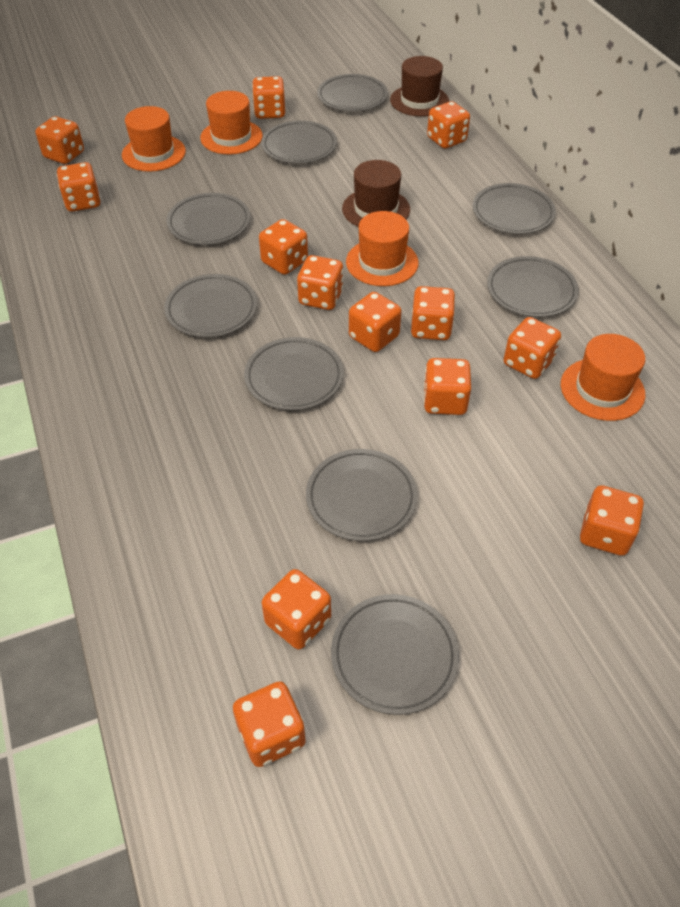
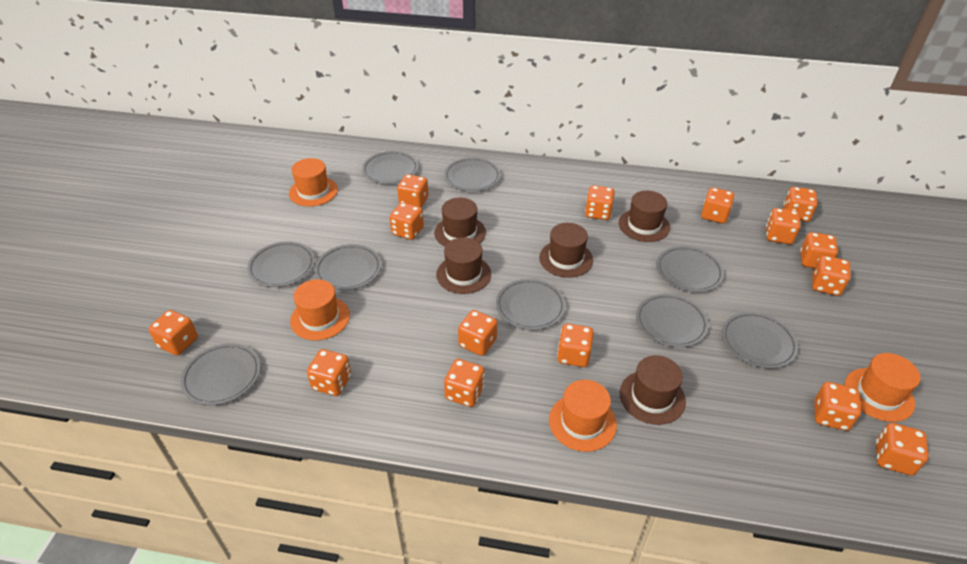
brown hat: [342,160,410,227] [390,56,449,117] = 2 -> [434,197,486,247] [436,237,491,294] [539,223,593,278] [619,191,670,242] [620,355,686,425] = 5
orange dice: [35,116,84,164] [57,162,100,212] [233,681,306,767] [252,76,286,119] [259,219,308,275] [262,569,331,649] [297,255,343,310] [349,292,401,352] [411,286,455,340] [424,358,471,415] [427,101,470,149] [504,317,561,379] [580,485,644,556] = 13 -> [148,310,198,355] [307,349,351,396] [389,203,424,240] [397,174,428,208] [444,359,485,407] [458,310,497,356] [557,323,594,367] [585,185,615,220] [701,187,734,224] [766,208,801,244] [784,187,818,222] [800,232,838,268] [812,255,851,296] [814,382,861,431] [876,423,929,475] = 15

